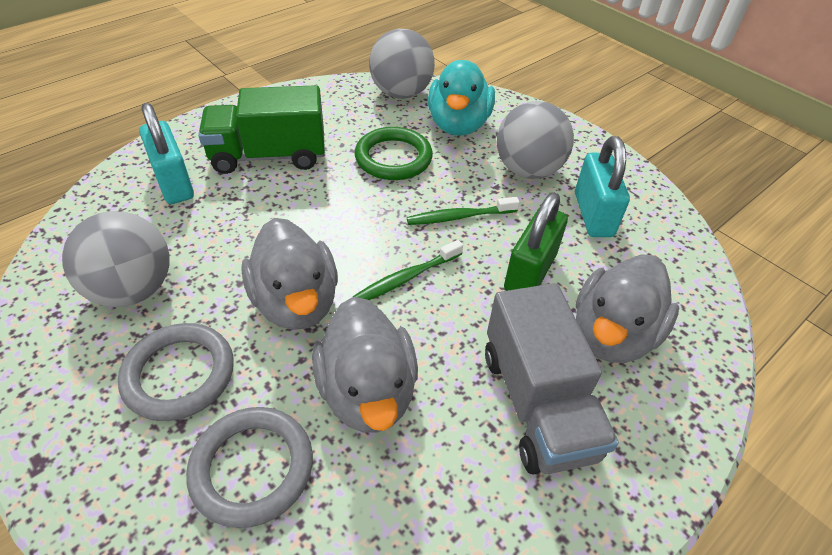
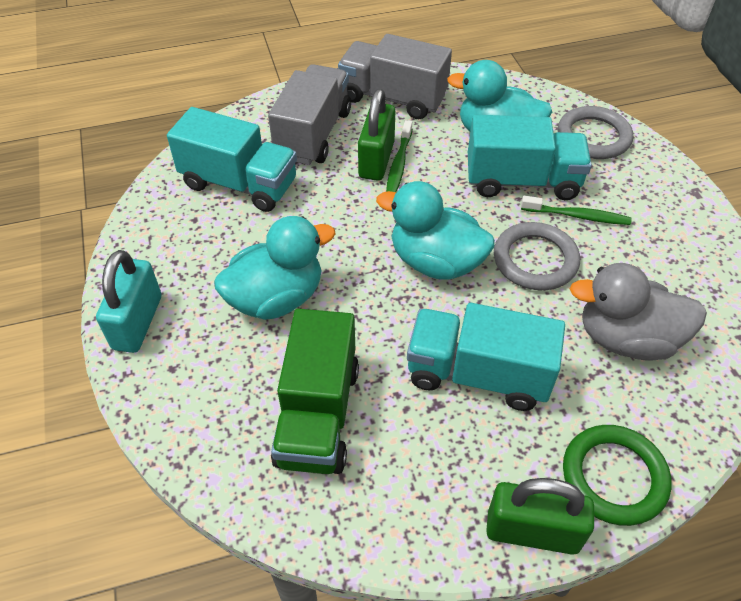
green padlock: [504,193,568,291] = 1 -> [358,89,395,181] [486,478,594,555] = 2
grey ball: [62,211,170,307] [369,29,435,99] [497,101,574,179] = 3 -> none = 0
grey duck: [241,218,338,330] [312,297,418,432] [576,254,679,363] = 3 -> [570,263,707,361] = 1
grey truck: [485,283,619,475] = 1 -> [268,64,351,165] [338,34,452,119] = 2
turquoise duck: [428,60,495,136] = 1 -> [214,216,336,320] [376,181,495,280] [447,60,552,132] = 3
turquoise padlock: [139,103,194,204] [575,136,630,237] = 2 -> [96,250,161,353] = 1
turquoise truck: none = 0 -> [167,107,297,212] [407,303,565,411] [468,115,592,200] = 3

